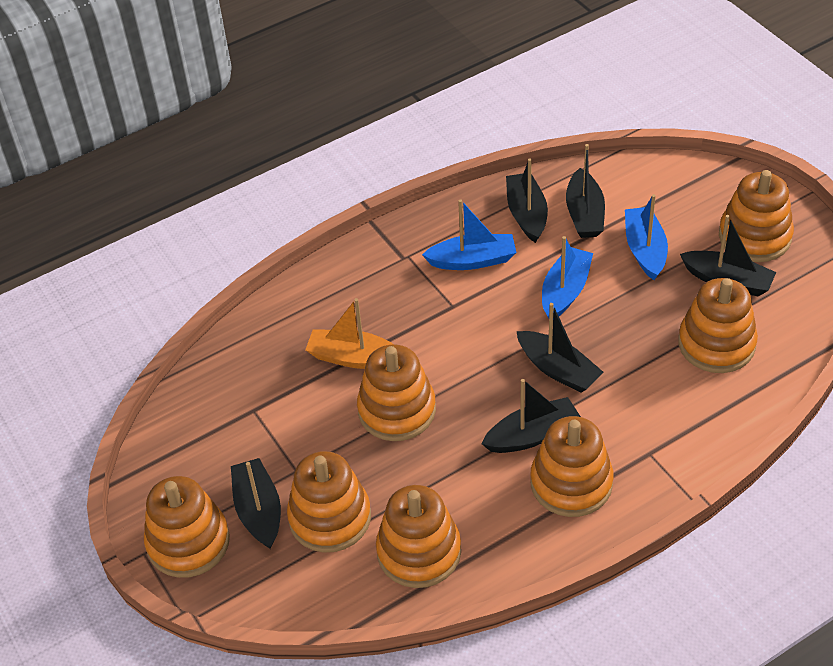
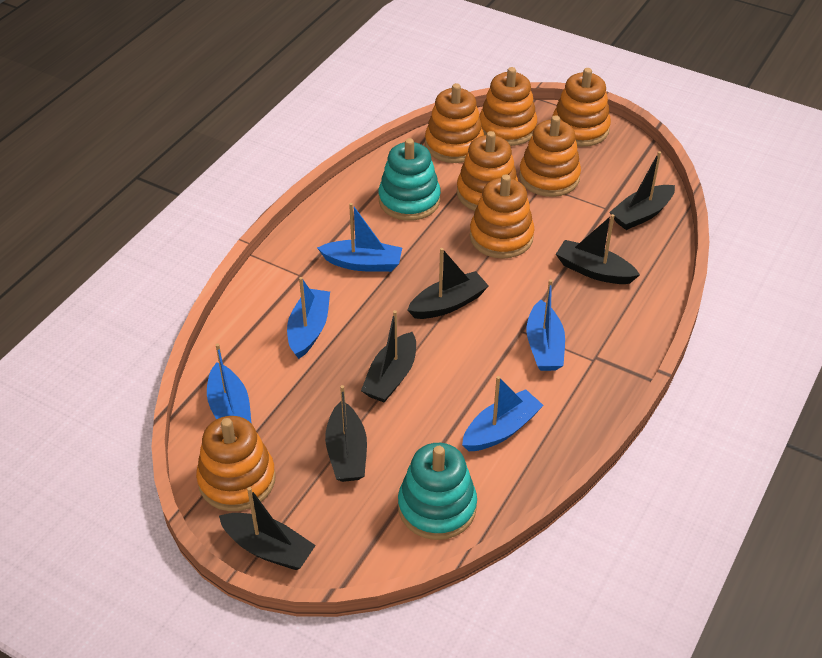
blue boat: [422,199,517,270] [542,236,593,318] [625,194,668,280] = 3 -> [207,343,252,424] [287,277,330,359] [317,203,402,272] [462,376,544,451] [527,279,565,371] = 5
orange boat: [305,298,394,369] = 1 -> none = 0
turquoise stacking toy: none = 0 -> [378,138,441,221] [398,443,477,540] = 2

